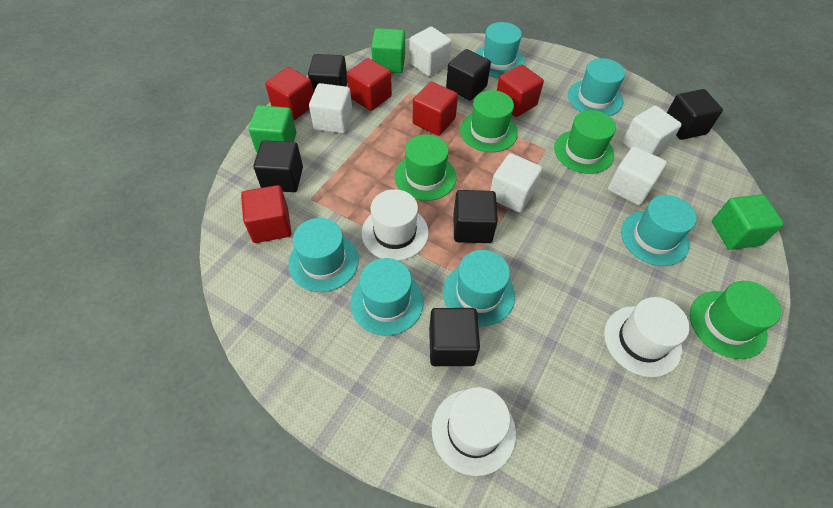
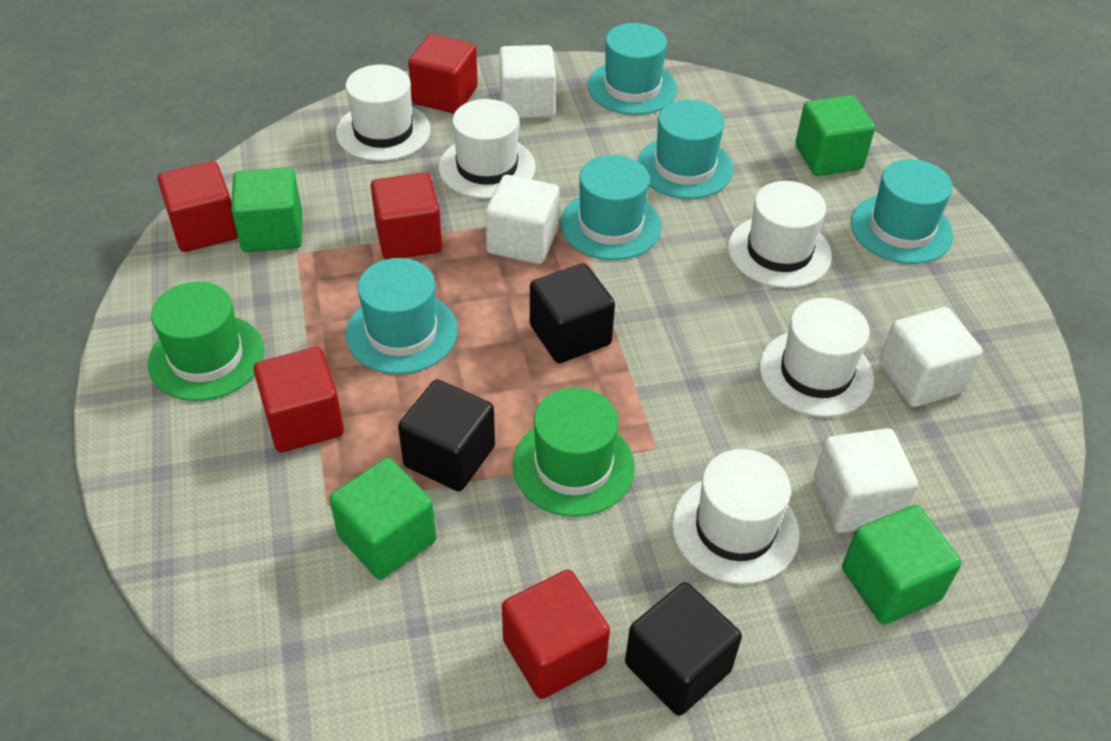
black cube: [254,140,303,192] [308,54,347,93] [429,308,480,366] [446,49,491,101] [453,190,498,243] [667,89,723,140] = 6 -> [398,380,495,491] [530,263,615,363] [625,582,742,716] = 3
green cube: [248,105,296,153] [371,28,405,73] [712,194,784,250] = 3 -> [231,167,302,252] [329,458,436,580] [795,95,875,176] [842,505,962,625] = 4
green hat: [395,134,457,201] [460,90,518,152] [554,110,616,174] [690,281,781,359] = 4 -> [148,282,265,401] [513,387,635,517] = 2
turquoise hat: [288,218,359,292] [350,258,424,336] [443,250,515,326] [475,22,525,78] [568,58,625,116] [621,195,696,266] = 6 -> [346,258,458,374] [560,155,662,260] [588,23,677,115] [637,100,733,199] [851,159,953,264] = 5
white cube: [309,83,353,133] [409,27,452,76] [490,153,542,213] [608,146,667,205] [622,106,682,156] = 5 -> [485,175,559,264] [499,45,556,119] [813,428,918,533] [879,307,983,407] = 4
white hat: [362,189,429,261] [432,387,516,476] [604,297,689,377] = 3 -> [336,65,431,161] [439,99,536,199] [672,449,799,584] [728,181,832,288] [760,298,874,417] = 5

